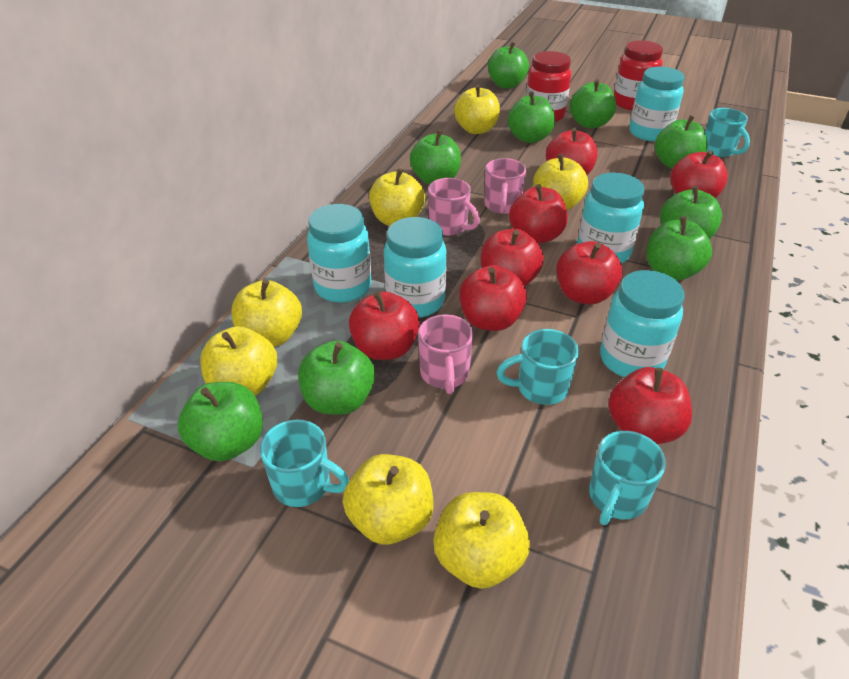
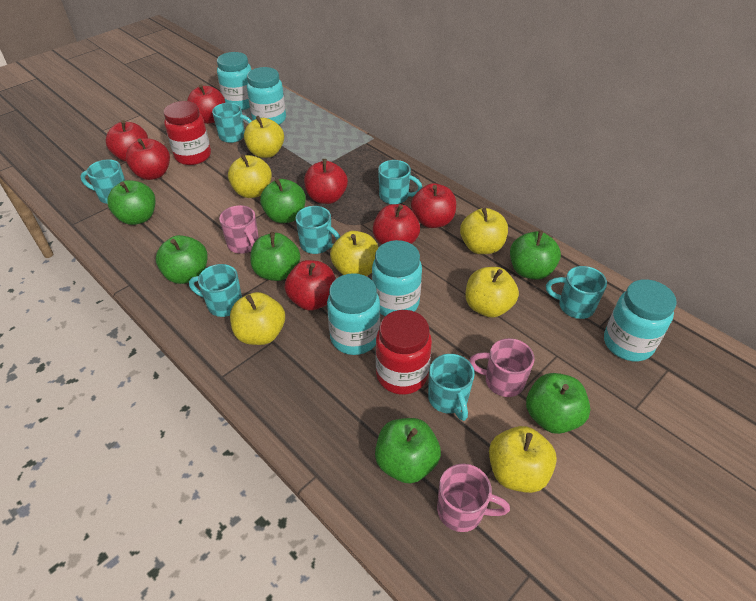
green apple: [178,382,263,461] [298,340,375,415] [410,130,461,185] [488,42,529,89] [508,91,555,143] [570,79,616,129] [647,216,712,281] [655,115,708,169] [660,186,722,240] = 9 -> [107,180,156,225] [156,235,208,284] [250,232,300,281] [260,178,306,223] [375,418,441,484] [510,230,561,280] [526,373,590,434] = 7
red apple: [349,291,420,360] [459,265,527,331] [481,229,544,286] [509,184,568,244] [546,128,598,175] [556,241,623,305] [608,367,692,444] [670,150,728,199] = 8 -> [106,120,148,162] [126,138,170,180] [187,85,225,124] [285,260,336,311] [304,159,348,204] [373,204,420,244] [411,183,456,228] = 7
turquoise mug: [260,420,349,507] [497,329,579,405] [589,431,666,525] [705,108,750,157] = 4 -> [80,159,125,204] [189,264,242,317] [212,103,252,143] [295,206,340,254] [378,160,422,204] [428,354,475,421] [546,266,607,319] = 7

